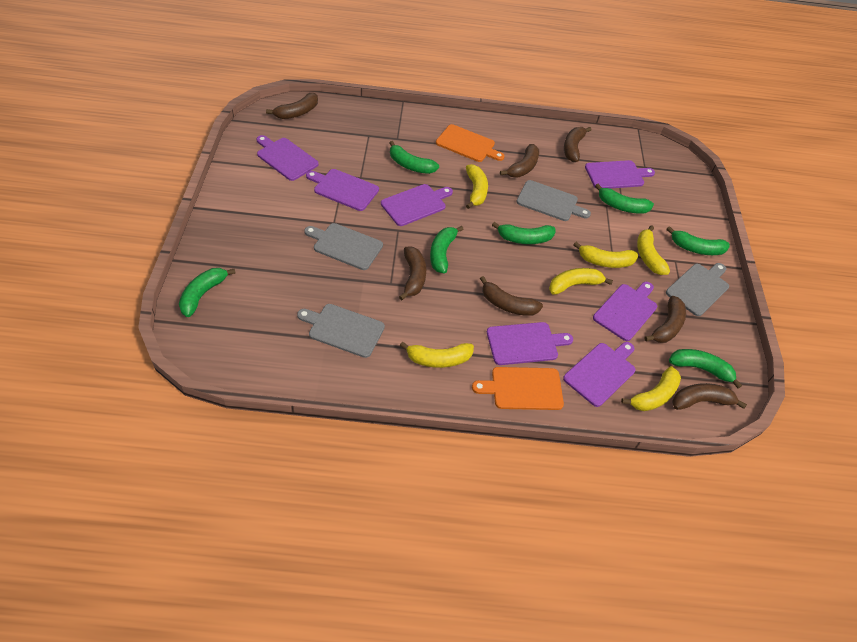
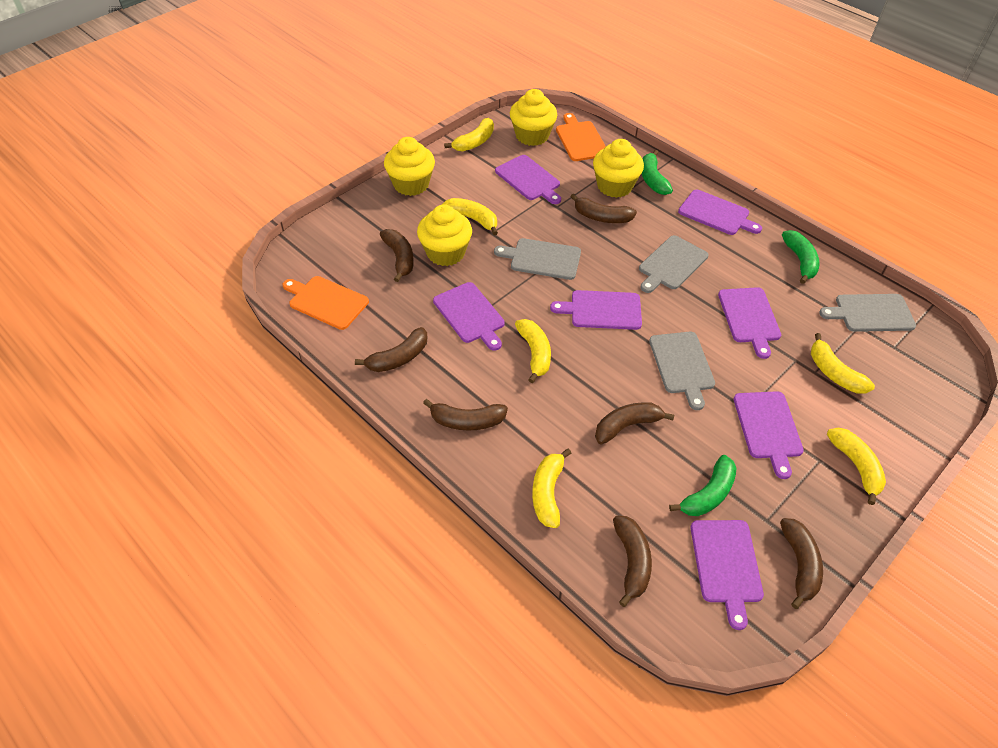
green banana: [179,268,236,317] [389,141,439,174] [430,226,464,274] [492,222,555,244] [595,184,654,214] [666,226,730,255] [669,349,742,389] = 7 -> [641,150,673,195] [669,455,736,516] [782,230,820,284] = 3
yellow cupcake: none = 0 -> [384,137,435,196] [417,205,472,266] [510,89,557,146] [593,139,644,198] = 4

